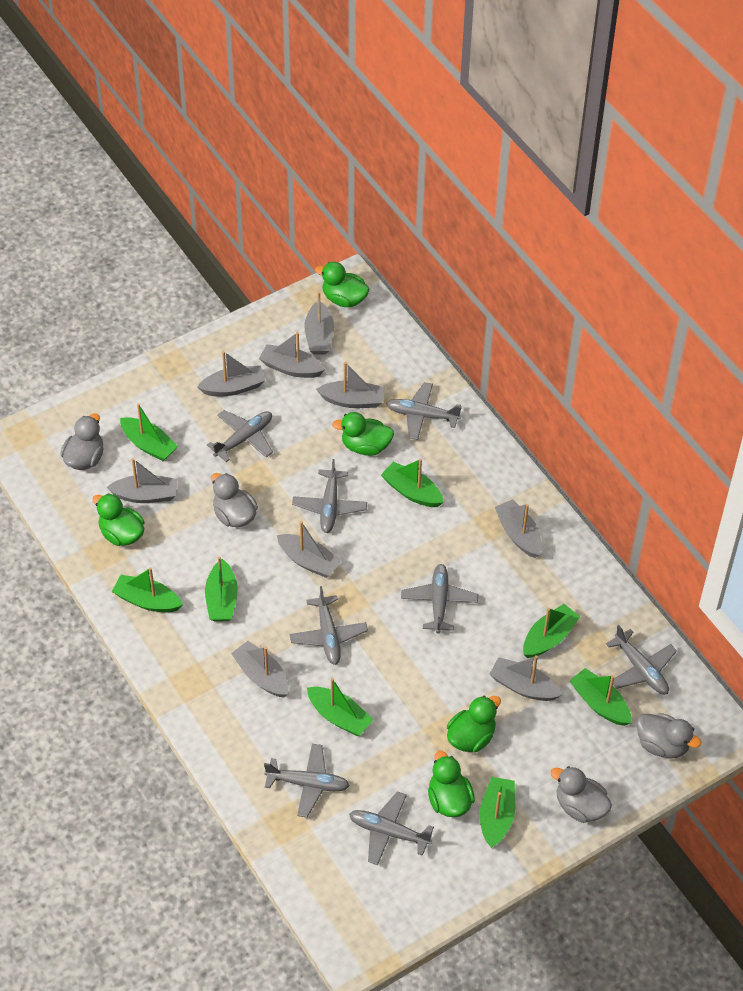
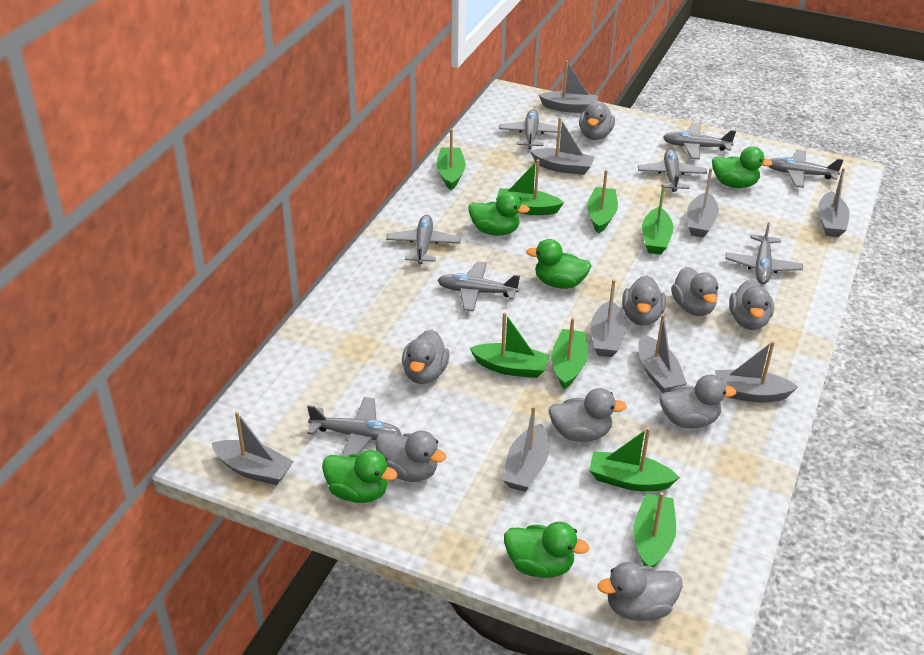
grey duck: [60,414,104,470] [211,473,258,527] [551,766,612,823] [636,713,701,759] = 4 -> [375,431,447,482] [402,330,450,384] [548,388,627,442] [579,102,615,140] [598,562,682,621] [622,275,666,326] [659,374,737,428] [671,267,718,316] [729,279,774,330] = 9

